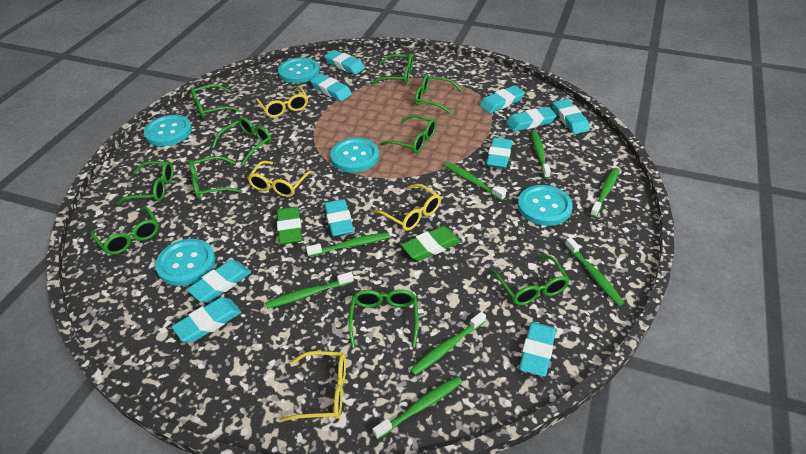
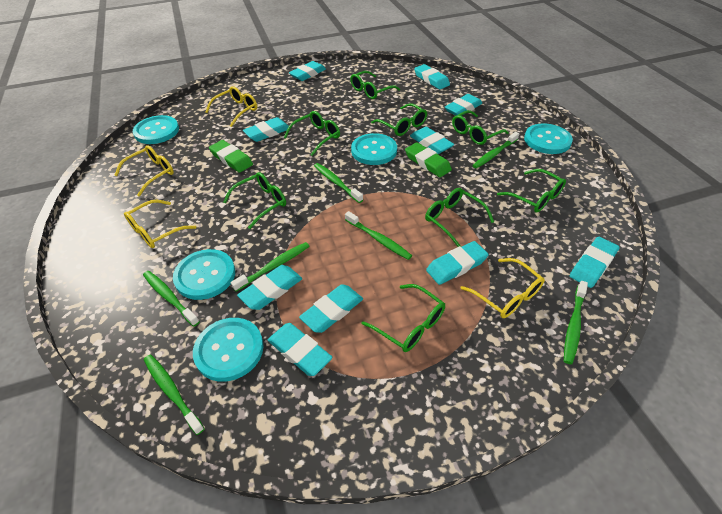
green glasses: [90,206,159,255] [117,161,174,205] [189,156,242,199] [191,84,240,119] [212,117,271,165] [348,289,419,348] [371,54,413,85] [380,115,436,153] [415,74,462,114] [491,255,570,305] = 10 -> [223,172,286,229] [284,111,340,156] [350,71,400,99] [361,284,445,352] [371,103,428,136] [425,188,494,247] [452,110,509,145] [497,169,566,213] = 8
green toothbrush: [265,272,354,309] [306,232,390,257] [373,376,462,439] [410,312,486,375] [444,162,506,201] [531,130,551,179] [565,237,624,306] [590,168,619,217] = 8 -> [143,271,200,327] [144,355,205,435] [231,242,309,292] [314,163,363,203] [345,211,412,260] [472,132,519,168] [564,281,588,364] = 7

